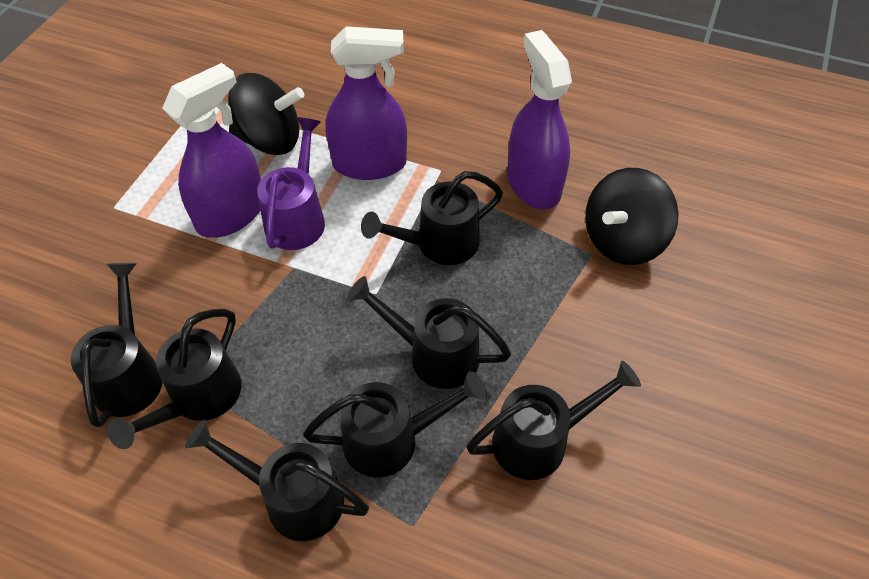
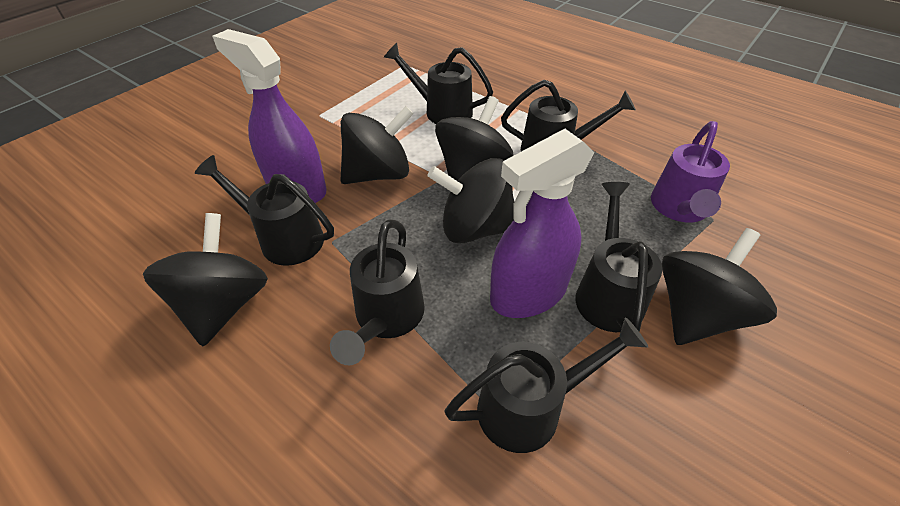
black spinning top: [228,73,304,155] [585,168,679,265] = 2 -> [143,213,268,346] [340,106,413,184] [427,158,514,243] [435,96,514,181] [662,228,777,345] = 5
black watering can: [71,263,162,428] [107,309,242,449] [185,420,369,541] [303,371,487,478] [347,276,511,389] [361,171,503,265] [466,361,641,480] = 7 -> [195,155,334,266] [330,219,425,365] [384,43,493,124] [444,317,648,453] [501,80,636,151] [576,182,663,332] = 6
purple spray bottle: [162,63,261,238] [325,26,407,180] [507,30,572,210] = 3 -> [212,29,327,203] [490,129,594,318] = 2

